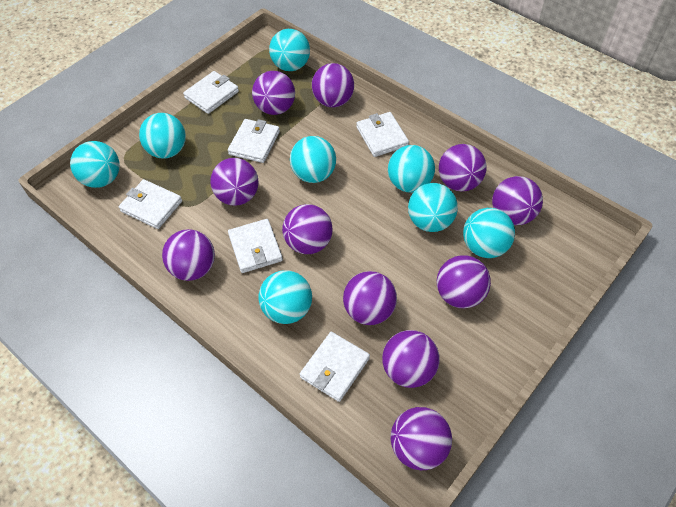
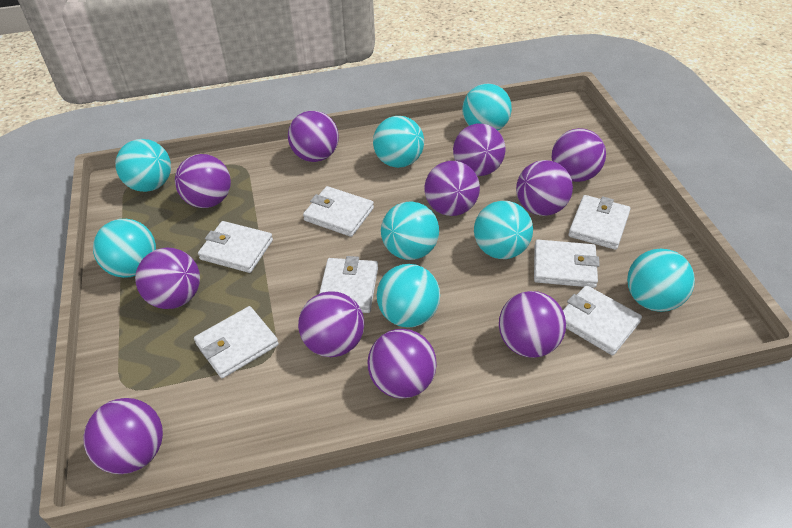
white wallet: [119,179,182,229] [183,71,239,114] [228,119,280,163] [228,219,283,273] [300,332,370,402] [356,112,409,157] = 6 -> [194,306,279,378] [198,221,273,273] [303,186,374,237] [319,256,378,313] [534,240,600,288] [563,285,642,355] [568,195,631,250] = 7

